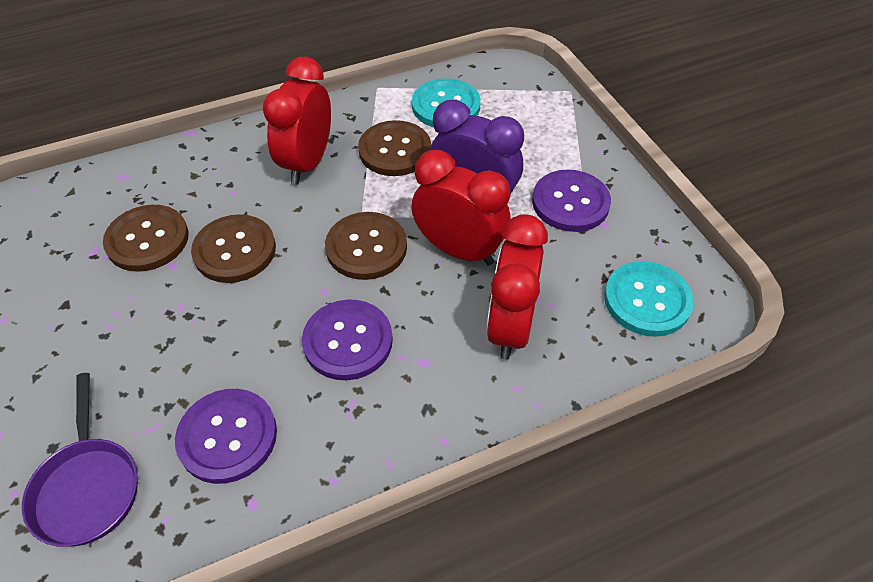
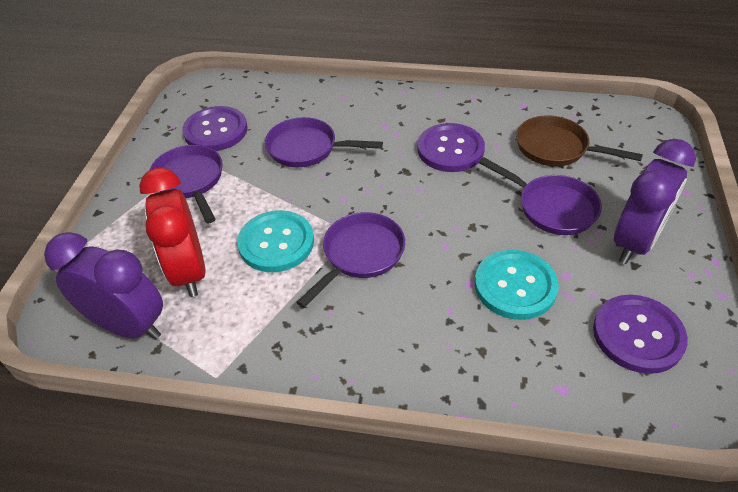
brown button: [103,205,189,272] [191,214,276,283] [325,212,407,280] [358,120,431,176] = 4 -> none = 0
brown pan: none = 0 -> [516,116,643,166] = 1
purple clock: [430,100,524,194] = 1 -> [44,232,163,340] [614,139,696,264] = 2
purple pan: [22,373,138,547] = 1 -> [150,145,223,223] [265,117,383,167] [296,212,405,308] [479,157,602,235] = 4
red clock: [263,57,331,184] [411,150,511,266] [486,214,548,360] = 3 -> [139,168,206,297] = 1

